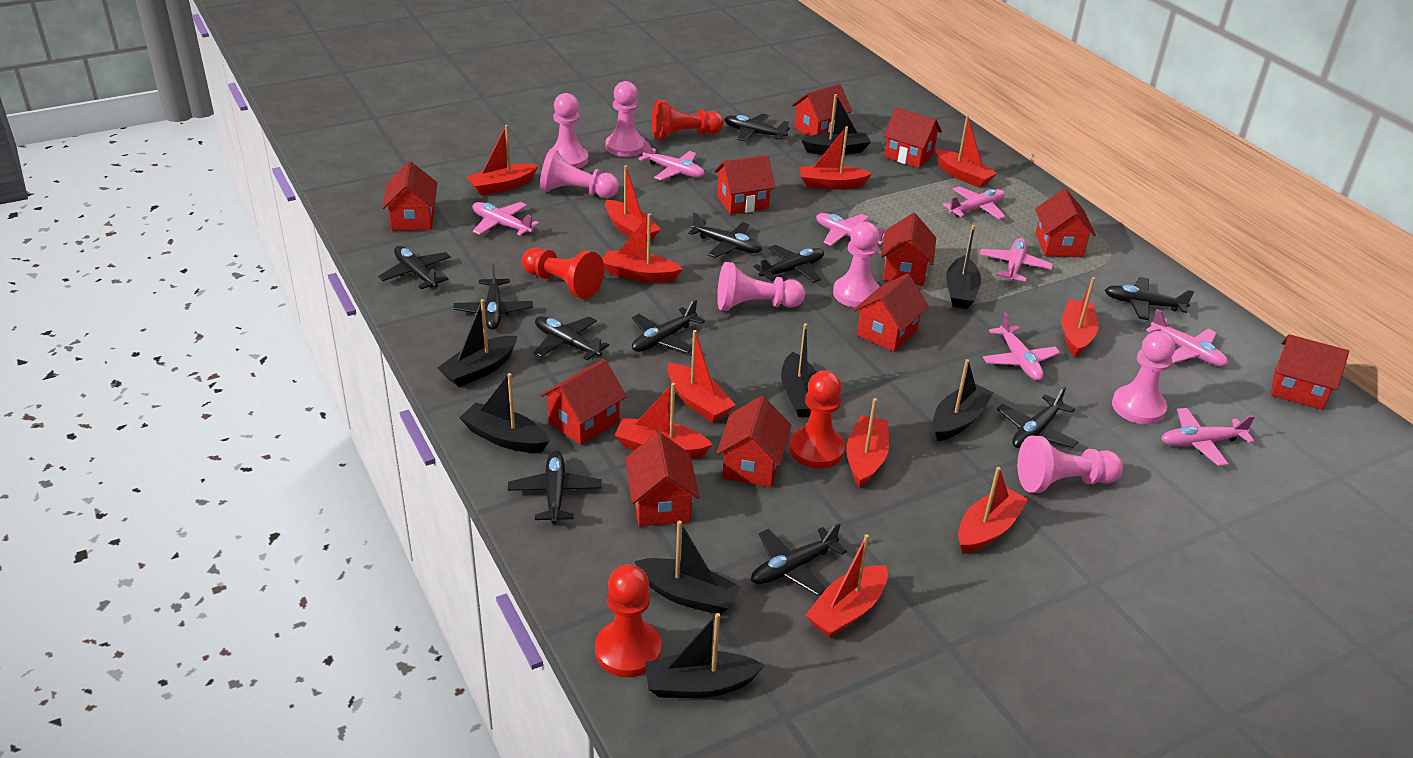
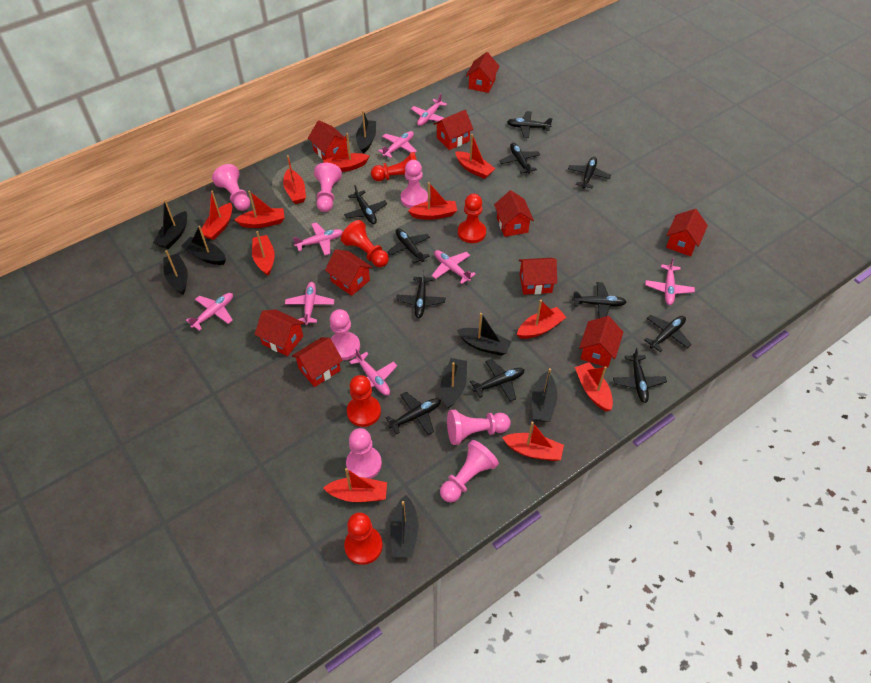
red house: [382,161,438,231] [540,359,627,445] [625,432,700,526] [714,155,775,215] [717,396,791,488] [792,83,852,136] [854,274,929,352] [881,213,936,286] [883,107,942,168] [1035,189,1096,257] [1271,334,1349,410] = 11 -> [255,309,304,356] [292,337,343,387] [308,120,347,160] [325,249,373,296] [434,110,473,150] [466,52,500,93] [494,190,534,237] [519,258,557,295] [579,316,623,368] [666,209,708,256] = 10
red pawn: [522,247,604,299] [595,564,661,677] [652,100,724,140] [789,370,845,469] = 4 -> [341,220,389,267] [344,512,383,565] [347,375,381,427] [371,152,417,181] [458,194,486,243] = 5

